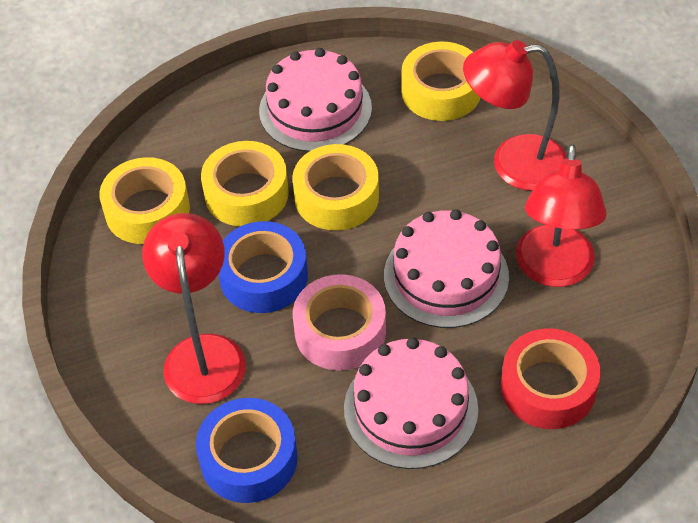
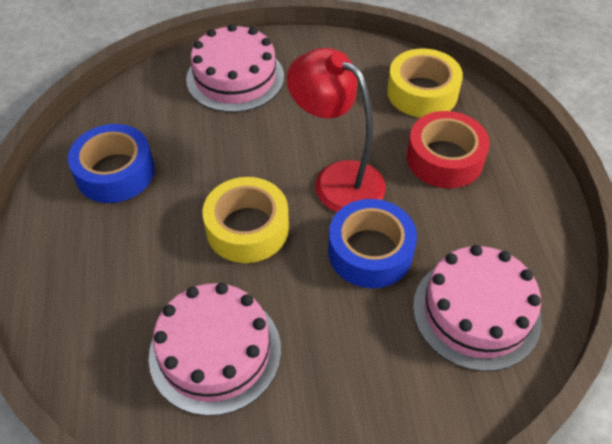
pink tape: [293,274,386,371] = 1 -> none = 0
red lamp: [142,213,246,404] [463,40,566,191] [516,144,607,287] = 3 -> [287,48,386,212] = 1
yellow tape: [99,157,190,244] [201,141,289,226] [292,144,379,231] [402,42,481,121] = 4 -> [203,177,289,263] [387,48,463,118] = 2

